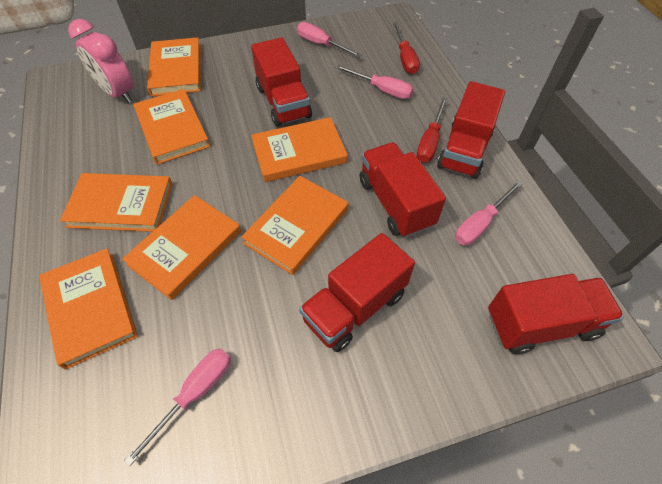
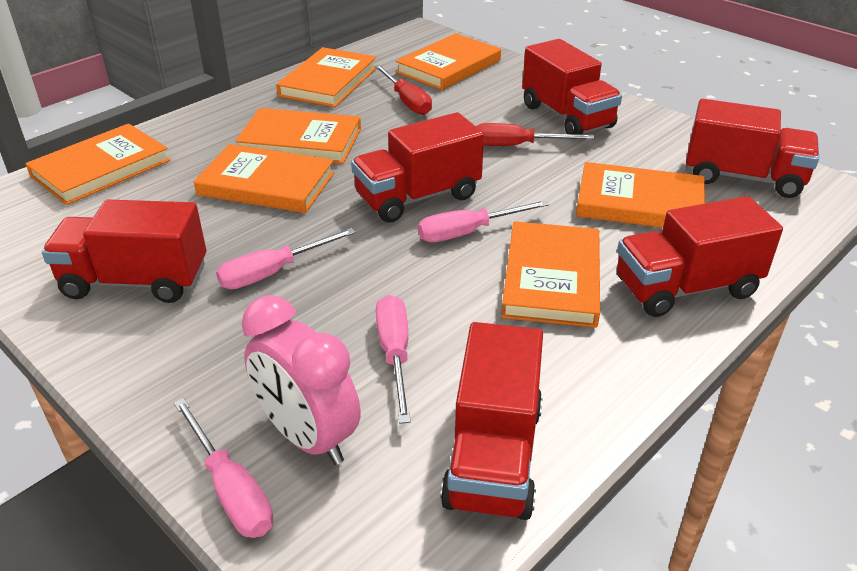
red truck: [251,37,312,127] [299,233,415,352] [360,142,446,238] [437,81,505,179] [488,274,624,354] = 5 -> [42,199,206,303] [351,112,484,223] [440,322,543,520] [522,39,622,134] [617,196,783,317] [686,99,819,198] = 6

